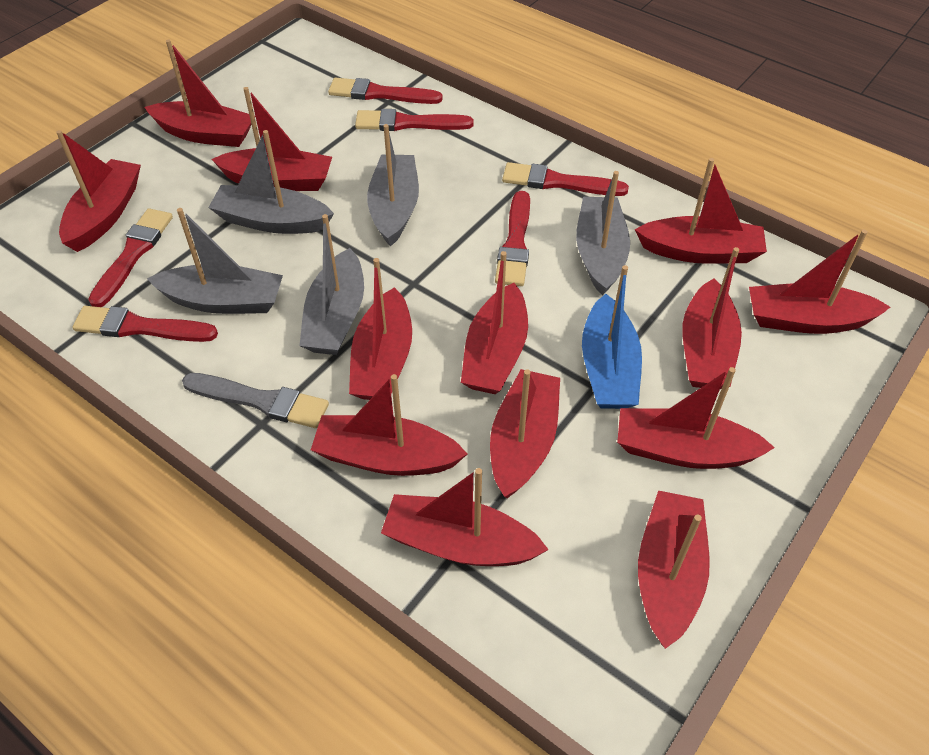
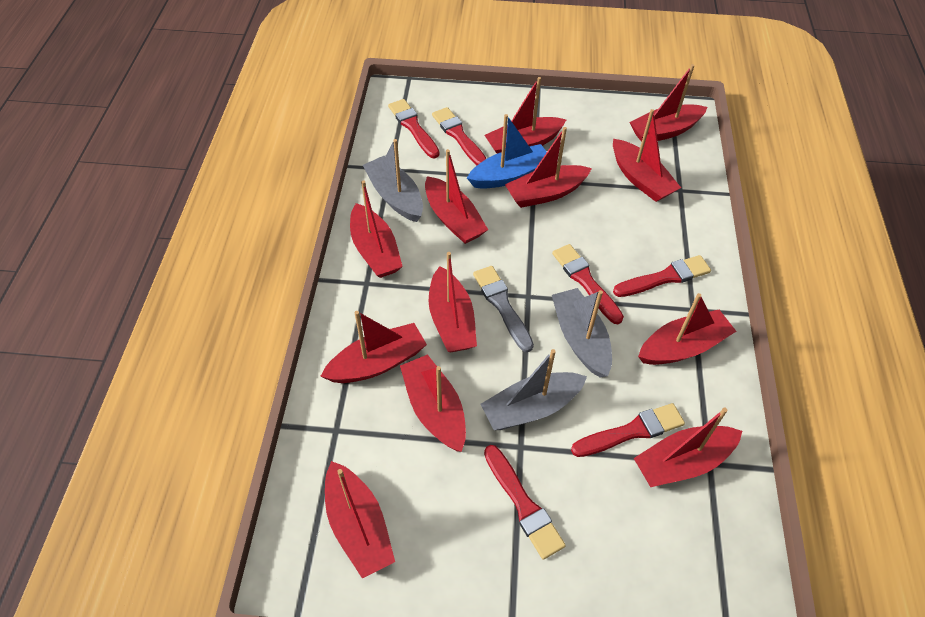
grey boat: [147,208,283,314] [208,130,334,234] [299,214,364,355] [367,124,419,247] [576,171,630,296] = 5 -> [363,139,423,222] [480,349,587,430] [552,288,612,377] = 3
red boat: [56,130,141,252] [144,39,252,147] [212,87,332,191] [311,374,467,476] [349,258,412,400] [381,468,549,566] [461,251,528,394] [490,369,560,498] [617,367,775,469] [635,158,767,264] [638,491,710,649] [682,247,742,389] [749,230,890,334] = 13 -> [320,311,427,383] [325,461,395,579] [350,181,403,278] [400,354,466,452] [425,149,488,244] [429,252,477,352] [484,77,566,154] [505,127,592,208] [613,109,681,202] [630,64,707,142] [634,408,742,487] [638,293,736,365] = 12

